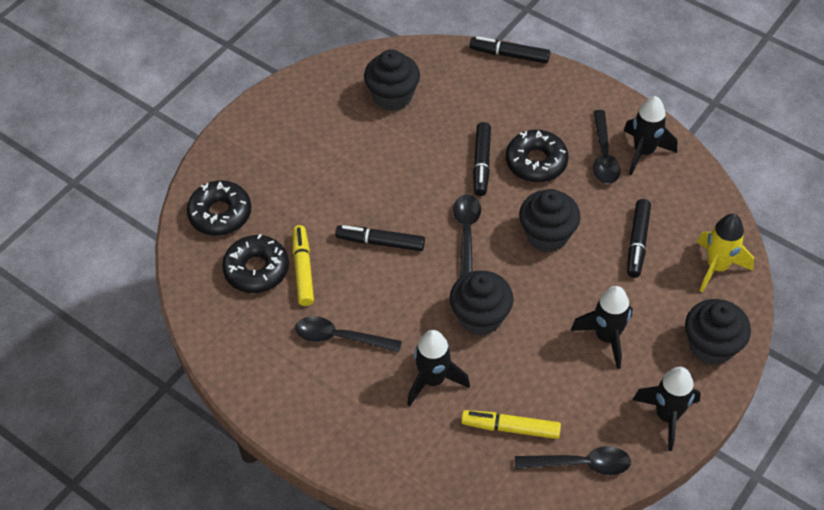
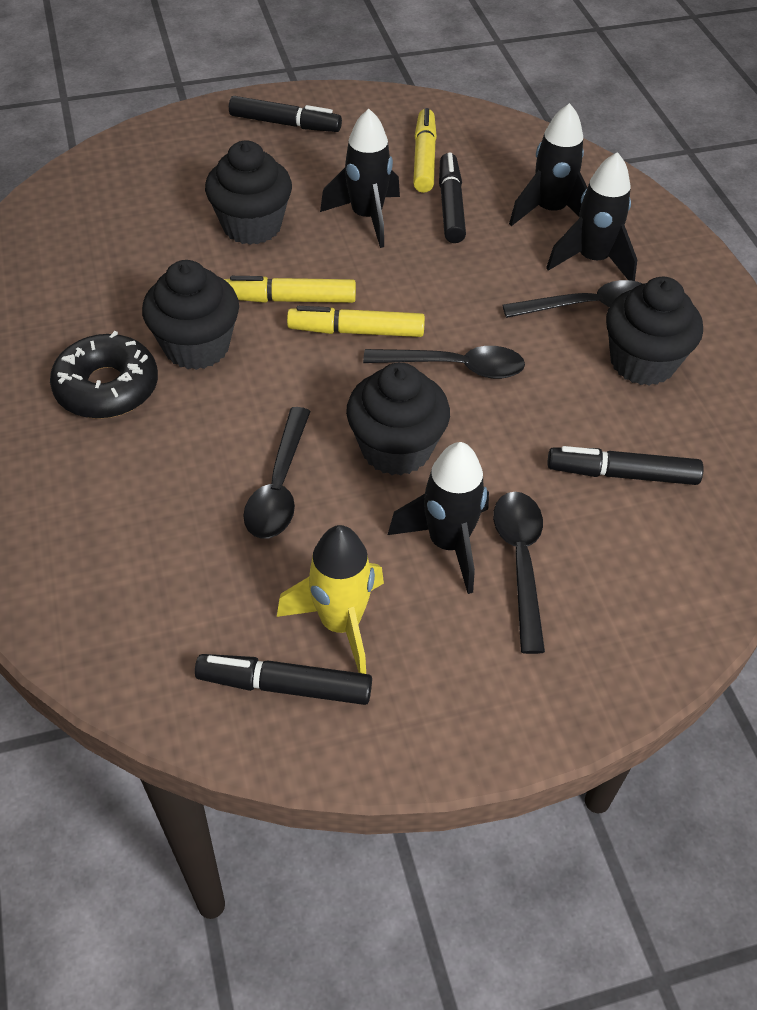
black donut: [187,181,251,236] [222,234,289,293] [506,130,569,182] = 3 -> [50,331,158,419] = 1
yellow marker: [293,225,314,306] [461,410,561,439] = 2 -> [224,276,356,303] [287,306,425,337] [413,108,437,193] = 3

